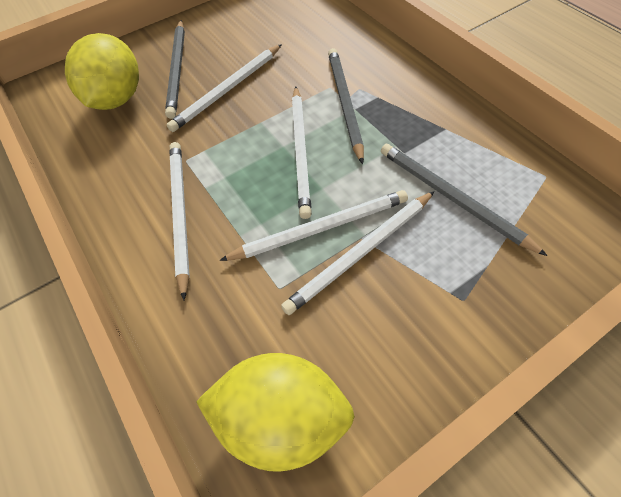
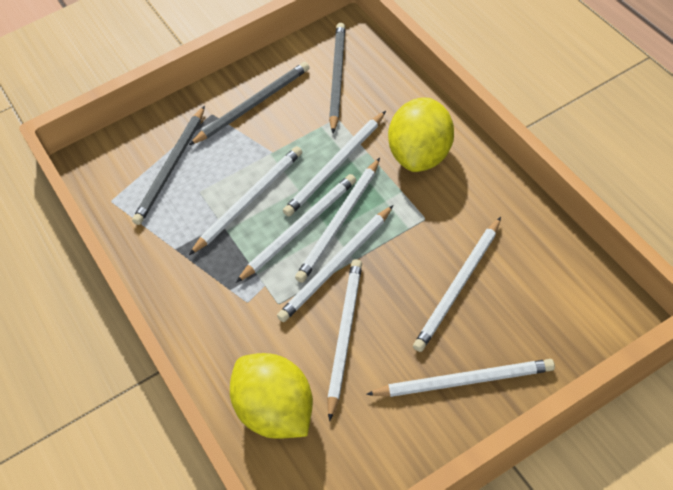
white pencil: [167,44,282,132] [170,142,190,300] [219,190,408,261] [281,191,435,315] [292,87,312,219] = 5 -> [189,146,302,255] [236,174,356,283] [277,205,394,322] [283,111,386,217] [295,158,380,283] [327,259,362,421] [366,359,555,397] [413,217,501,352] = 8

